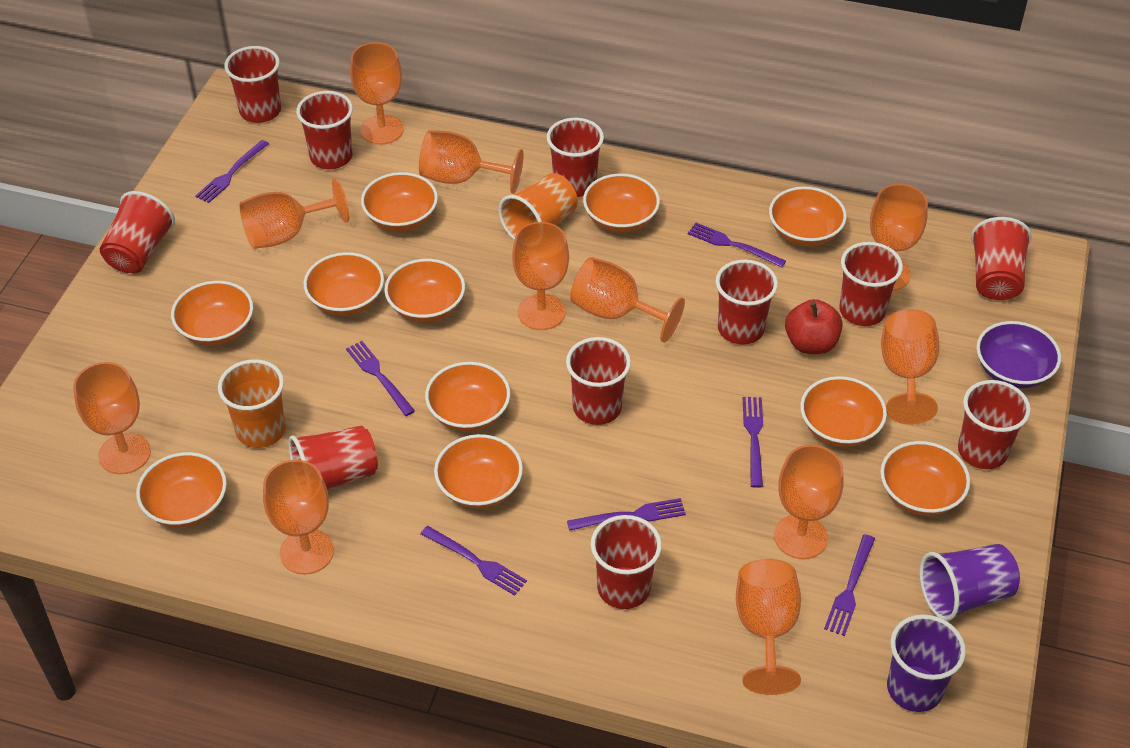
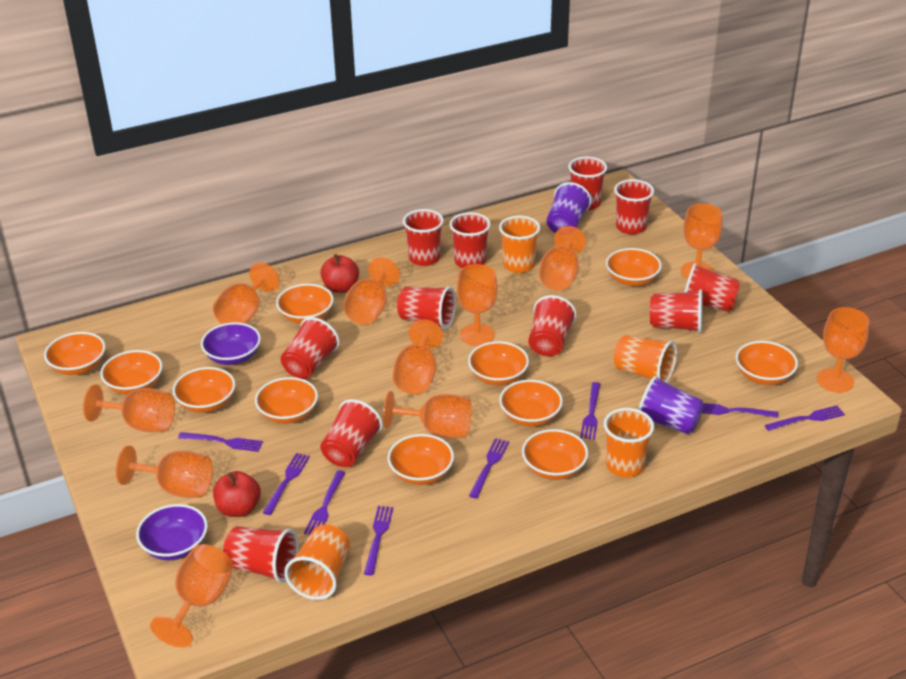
orange cup: [218,359,286,448] [498,173,578,240] = 2 -> [284,525,350,600] [499,216,540,273] [604,408,654,477] [614,335,677,383] = 4
purple bowl: [976,321,1061,388] = 1 -> [136,504,208,560] [201,322,261,365] = 2
purple fork: [196,140,269,203] [346,341,415,416] [421,526,527,596] [567,498,686,531] [688,223,786,268] [743,397,763,488] [824,534,875,636] = 7 -> [178,432,263,452] [263,453,310,515] [304,470,346,535] [364,506,393,575] [469,438,509,498] [580,382,600,440] [702,403,778,418] [765,405,845,431] = 8
red apple: [785,299,843,354] = 1 -> [213,471,261,517] [320,254,359,293] = 2

